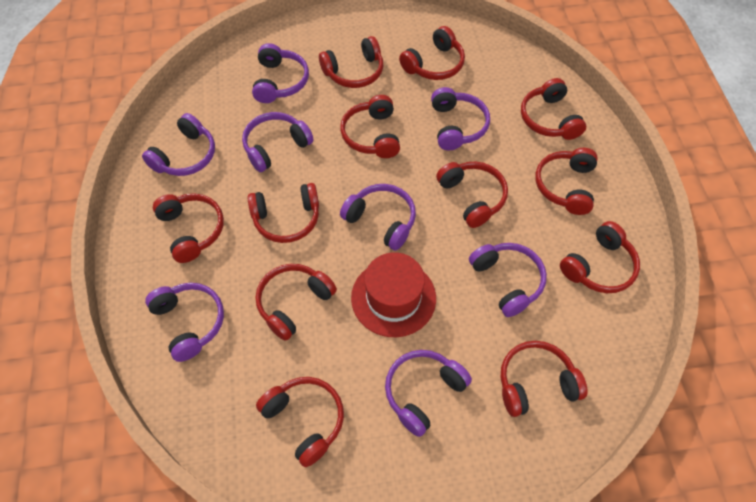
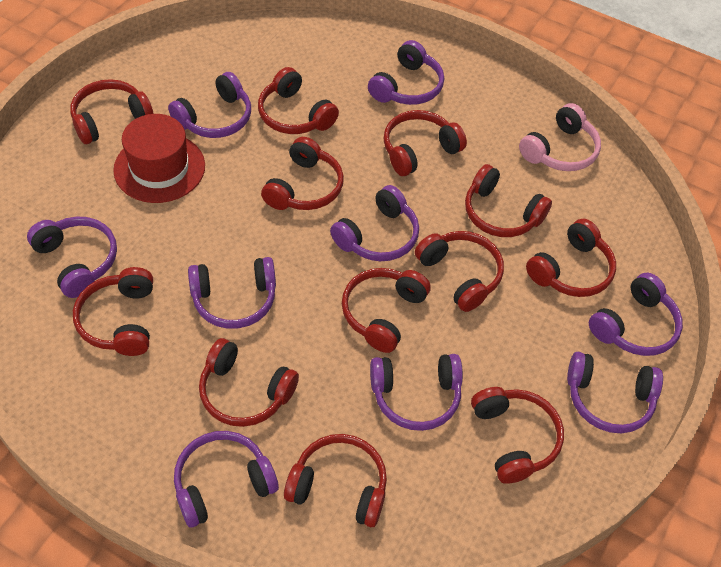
pink headphones: none = 0 -> [519,103,601,171] = 1
purple headphones: [142,113,215,176] [145,283,224,362] [242,112,314,172] [252,43,309,103] [340,184,416,250] [385,350,472,437] [431,87,490,150] [469,243,547,317] = 8 -> [27,216,117,298] [168,72,251,138] [174,431,279,528] [188,257,276,329] [330,185,419,261] [368,40,444,105] [370,354,463,431] [567,352,663,433] [589,273,683,356] = 9

